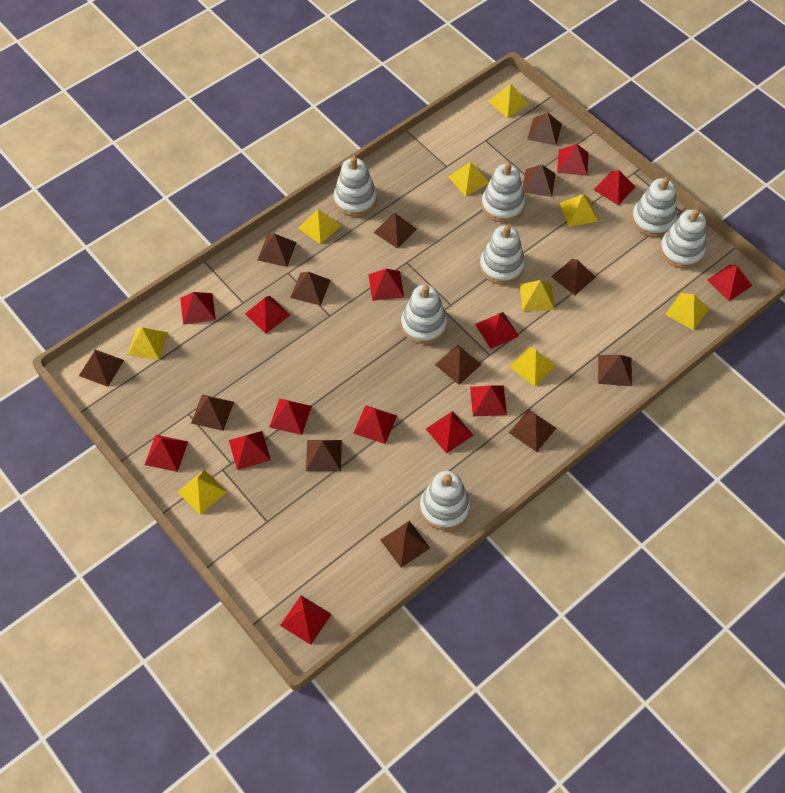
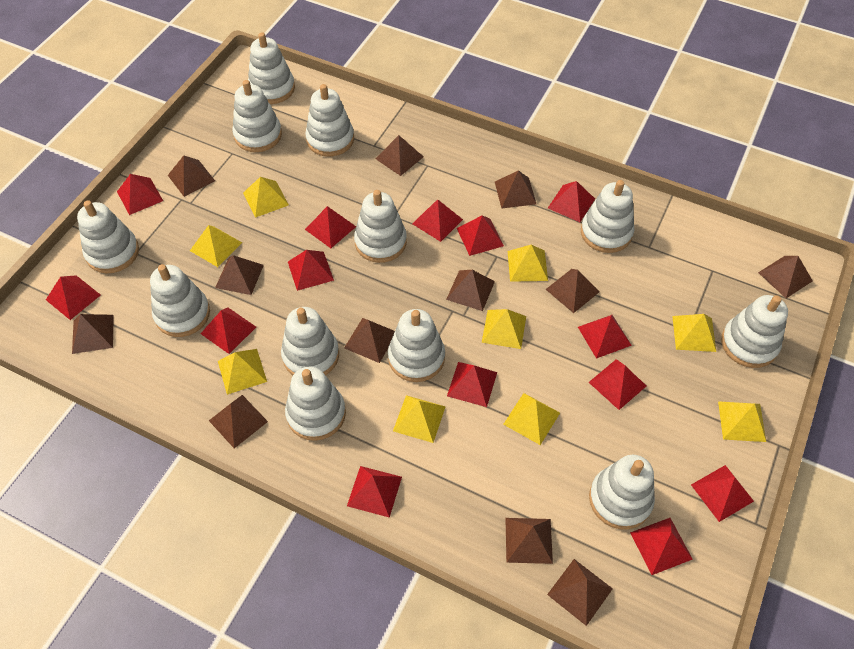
brown pyramid: [79,350,124,387] [191,395,234,431] [257,234,297,267] [290,272,331,305] [306,440,342,471] [374,213,417,249] [381,521,430,567] [435,345,482,385] [509,410,556,452] [523,165,556,197] [527,113,562,145] [551,259,596,295] [598,355,632,386] = 13 -> [72,314,114,354] [168,155,215,197] [209,395,268,448] [215,255,264,295] [344,318,395,363] [376,135,423,176] [446,270,495,311] [495,170,536,208] [505,518,553,564] [545,269,599,313] [547,559,613,626] [758,256,813,298] = 12
white stacking toy: [334,156,377,217] [401,285,447,344] [420,471,471,531] [480,225,525,285] [482,162,525,222] [632,177,677,237] [660,209,706,269] = 7 -> [77,200,139,273] [150,264,210,337] [233,80,282,152] [248,32,295,104] [281,307,339,375] [285,367,346,441] [305,84,354,157] [354,190,407,263] [388,309,445,382] [581,180,634,253] [589,455,655,529] [721,295,788,368] = 12

